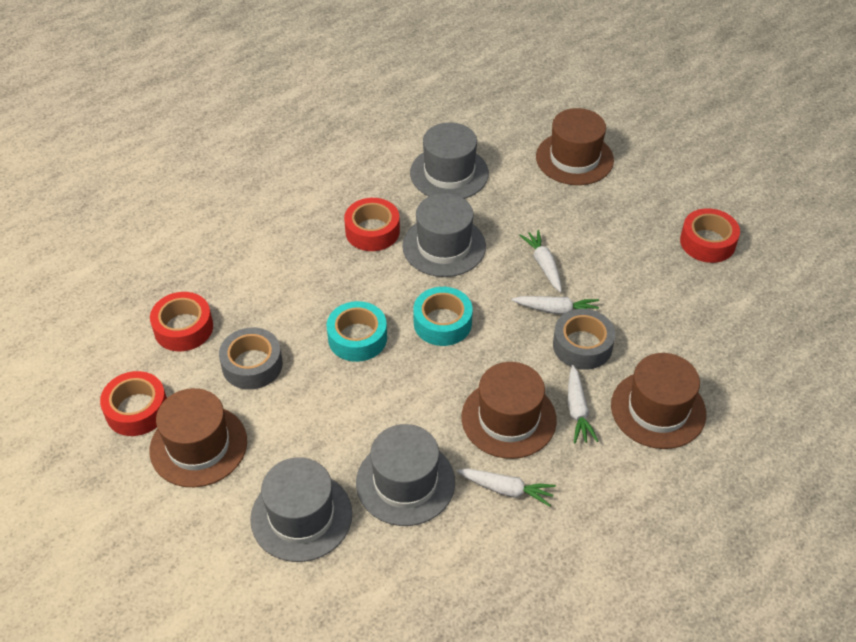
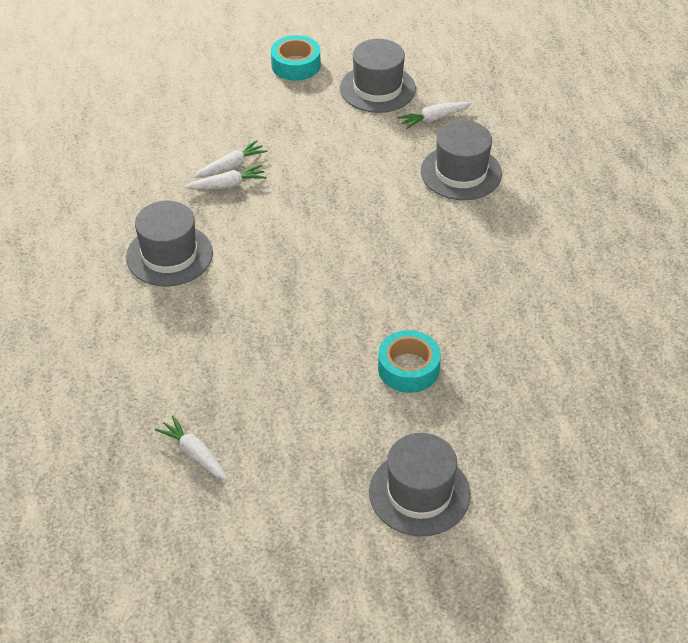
brown hat: [150,388,247,487] [461,362,557,459] [536,108,614,185] [611,353,706,449] = 4 -> none = 0
grey tape: [219,327,283,390] [553,309,615,370] = 2 -> none = 0
red tape: [100,371,167,436] [150,292,213,351] [344,198,400,251] [680,208,740,263] = 4 -> none = 0

